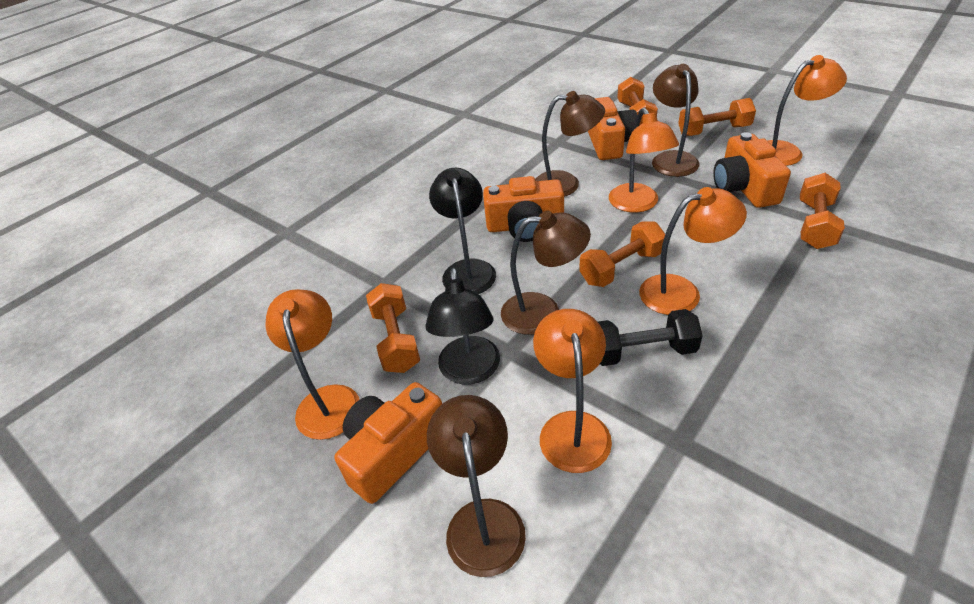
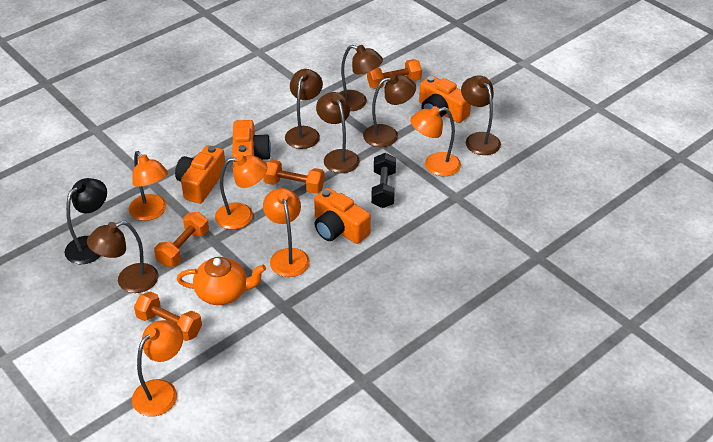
black lamp: [425,268,500,385] [429,168,496,294] = 2 -> [65,178,107,264] = 1
brown lamp: [427,395,526,577] [501,211,591,335] [535,91,605,197] [652,64,699,177] = 4 -> [87,221,159,293] [285,69,323,149] [316,92,359,173] [339,45,383,111] [363,74,416,147] [461,76,501,155] = 6
orange dumbbell: [366,283,420,373] [579,221,665,287] [617,77,658,125] [678,98,756,136] [800,173,845,249] = 5 -> [134,291,202,341] [154,212,209,267] [263,160,325,194] [367,59,422,89] = 4
orange teapot: none = 0 -> [177,257,266,305] = 1

